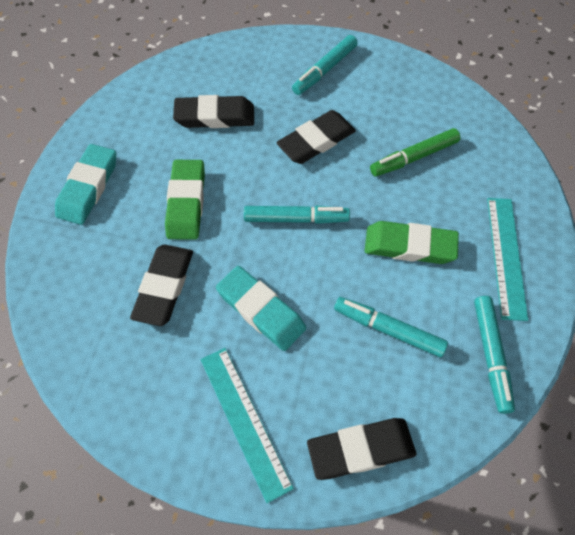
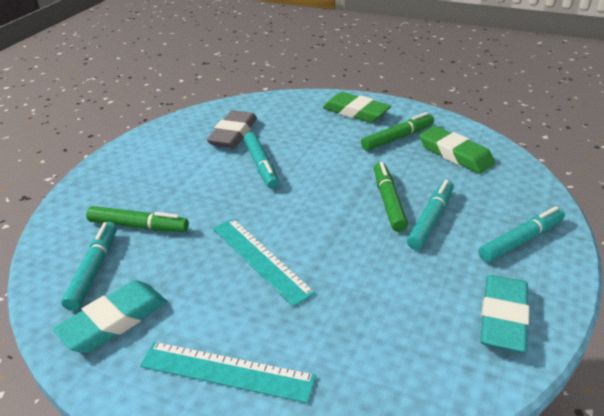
black eraser: [130,245,193,326] [173,95,254,128] [276,110,356,164] [307,418,416,480] = 4 -> none = 0
green marker: [370,128,460,176] = 1 -> [86,206,189,232] [361,112,434,151] [374,162,408,232] = 3
grey eraser: none = 0 -> [207,110,257,148] = 1

